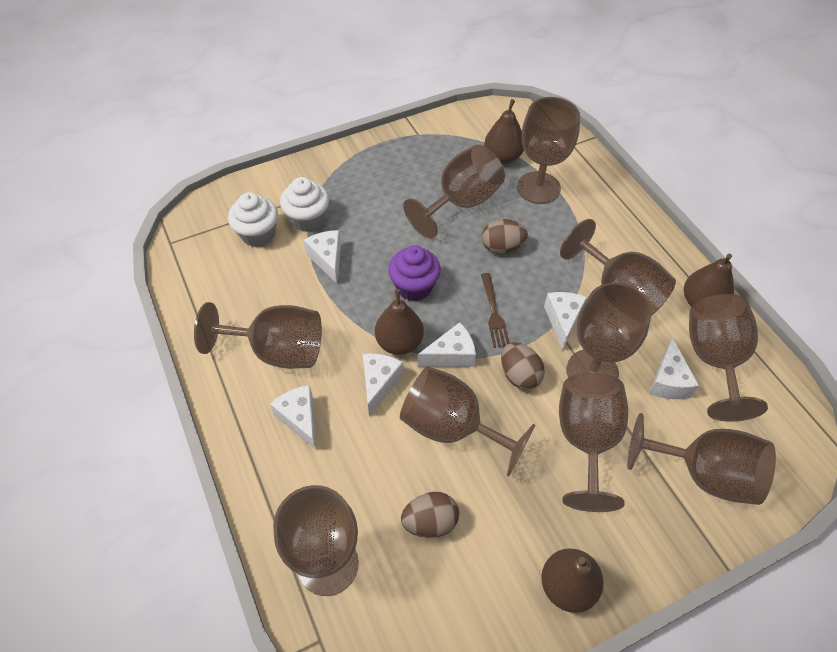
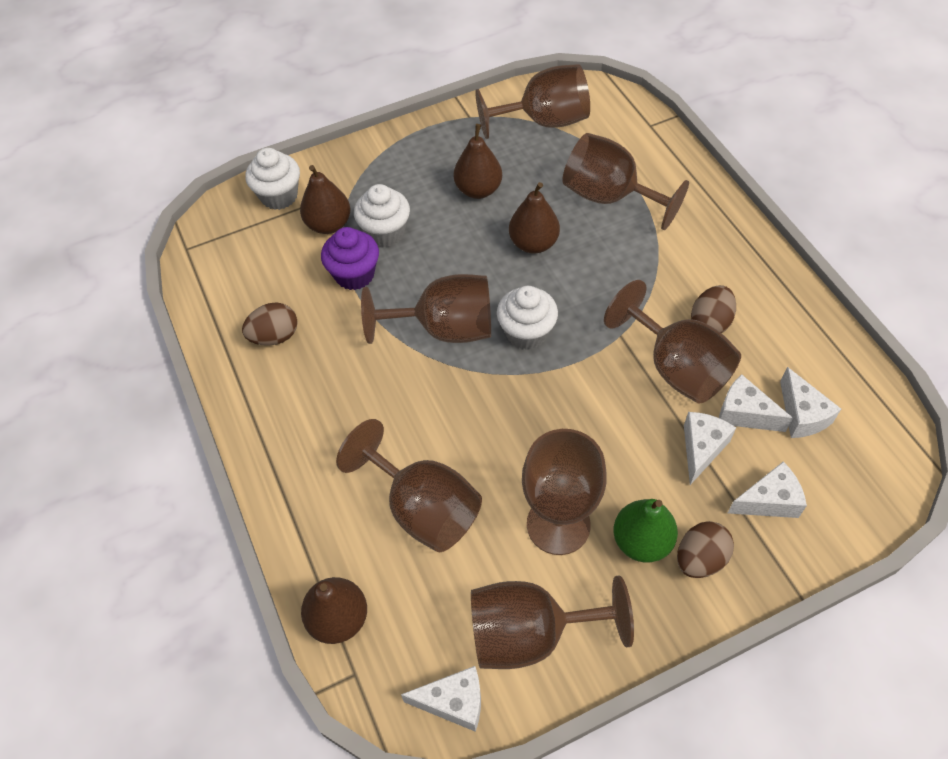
brown fork: [481,273,509,348] = 1 -> none = 0
brown goblet: [194,302,322,369] [273,485,359,596] [400,366,536,476] [403,144,505,239] [517,97,580,204] [559,373,628,512] [560,219,676,315] [567,283,652,379] [627,413,776,505] [689,294,768,422] = 10 -> [336,419,482,552] [361,274,491,344] [471,576,634,669] [475,64,590,139] [522,429,607,555] [562,133,689,230] [604,280,741,404] = 7
green pear: none = 0 -> [613,499,678,562] = 1
white cheese: [270,385,316,450] [304,230,341,284] [363,353,403,416] [418,322,476,367] [544,292,587,350] [649,337,699,399] = 6 -> [401,666,481,732] [684,412,736,485] [719,374,793,432] [728,462,807,518] [780,367,841,438] = 5
white cupcake: [228,192,278,247] [280,177,329,232] = 2 -> [245,148,300,210] [354,184,410,247] [497,286,558,350] = 3

